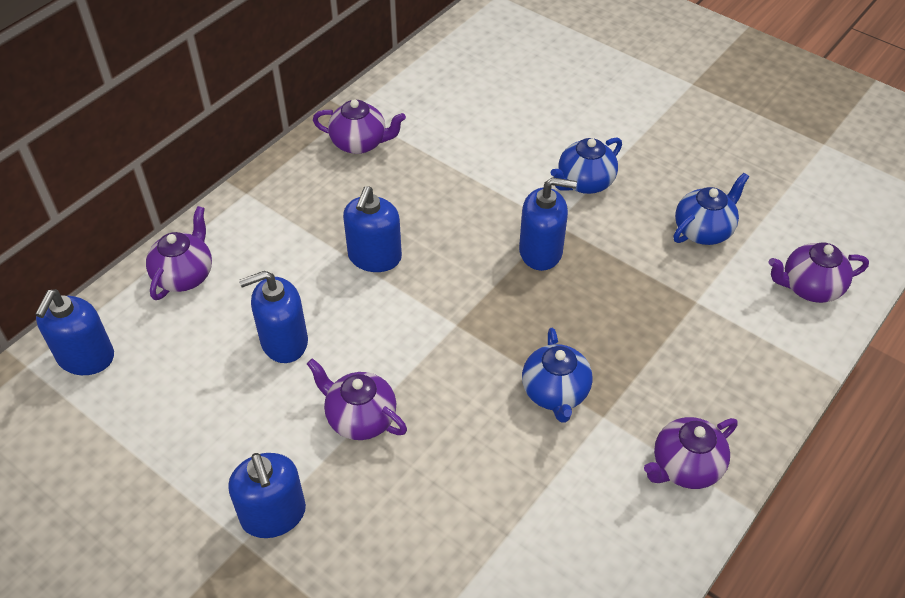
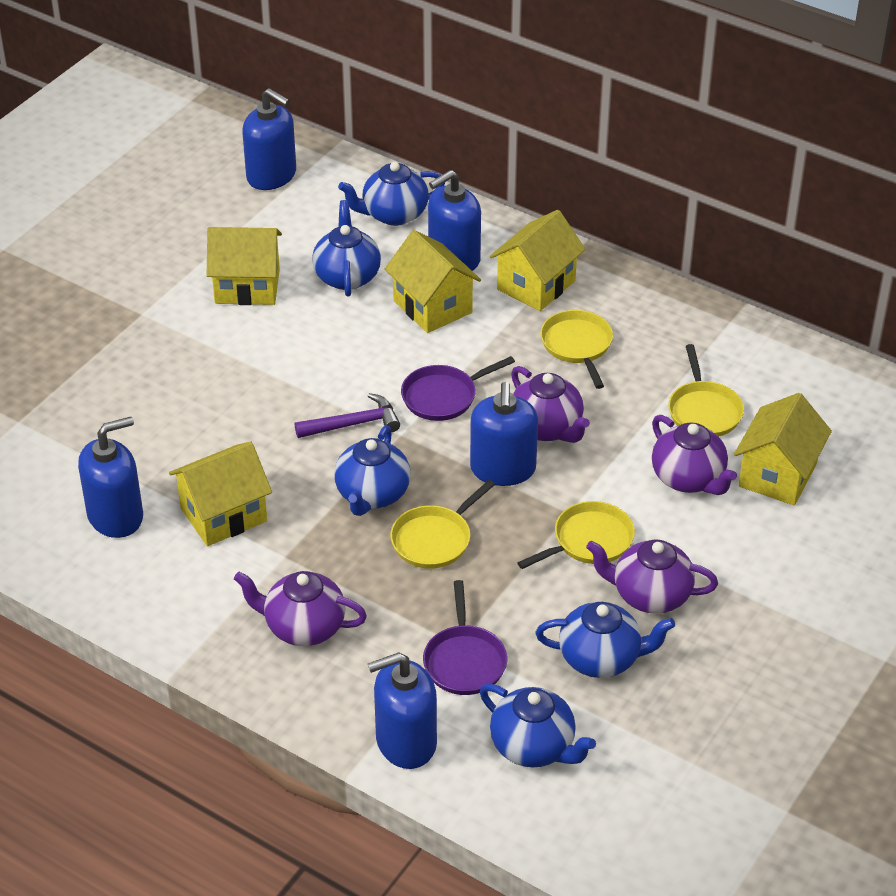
blue teapot: [522,328,593,423] [551,137,622,194] [674,173,749,245] = 3 -> [312,200,381,297] [334,425,411,516] [338,162,445,226] [480,684,596,768] [535,602,675,678] = 5
purple hammer: none = 0 -> [295,393,400,438] = 1
purple pan: none = 0 -> [401,356,515,421] [423,580,507,695] = 2
purple teapot: [146,206,212,300] [307,359,407,440] [313,99,406,154] [644,417,738,489] [768,243,869,303] = 5 -> [234,571,367,646] [511,366,590,443] [586,539,718,614] [652,415,737,495] = 4
yellow house: none = 0 -> [169,442,272,546] [207,227,282,305] [385,230,481,333] [490,210,586,311] [734,393,832,505] = 5
yellow pan: none = 0 -> [390,480,495,569] [517,501,635,569] [540,310,613,389] [668,344,744,437] = 4

